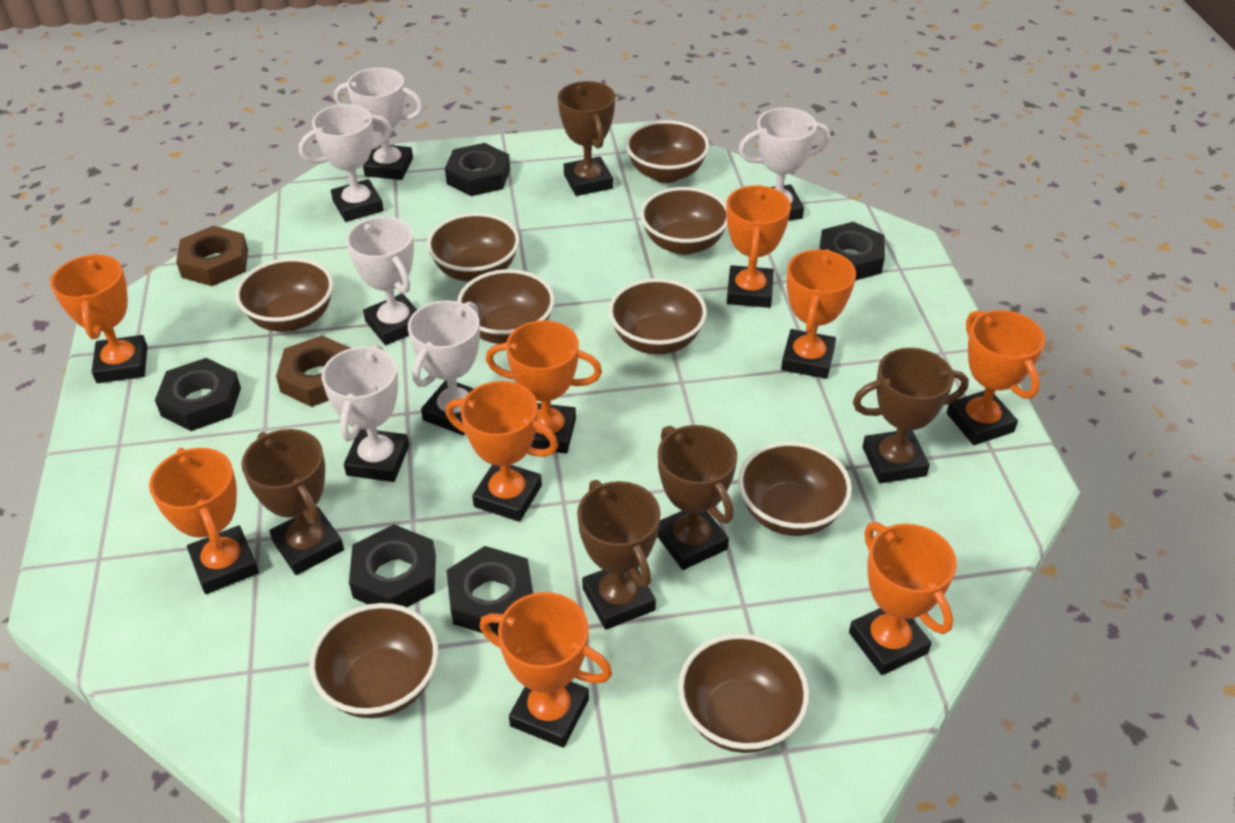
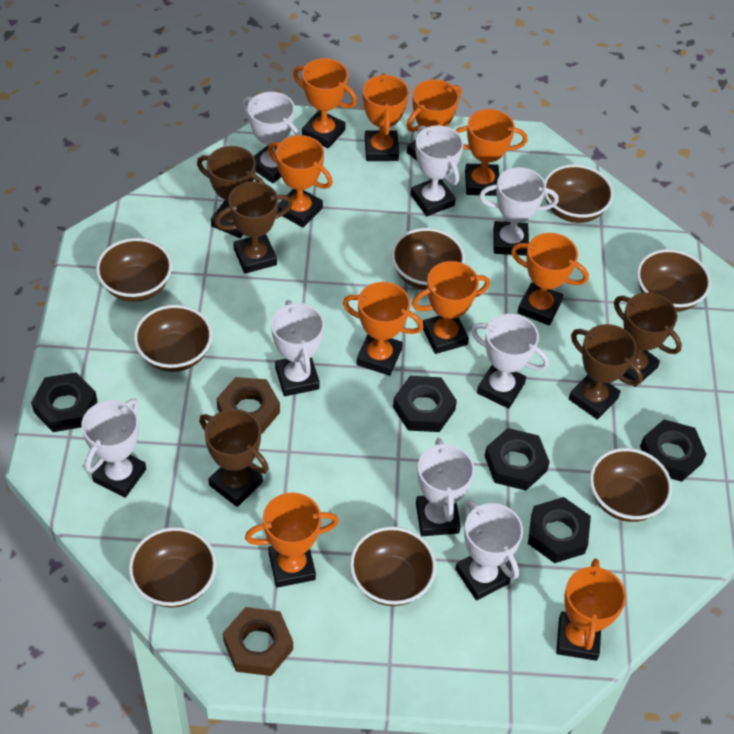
brown bowl: [235,258,334,332] [309,603,439,718] [427,213,520,282] [457,269,555,344] [609,278,707,354] [625,120,709,183] [640,187,728,255] [678,633,809,753] [738,441,852,536] = 9 -> [96,238,172,302] [128,527,217,608] [134,305,212,372] [350,526,436,606] [391,228,465,290] [544,164,614,223] [590,448,672,522] [637,249,711,312] = 8
orange trophy: [50,254,148,383] [149,448,259,594] [446,381,558,522] [480,592,612,748] [486,320,602,454] [726,185,791,308] [781,249,856,379] [849,522,957,675] [947,310,1045,445] = 9 -> [245,492,339,588] [268,135,333,228] [293,58,357,149] [343,282,424,376] [363,73,409,161] [406,79,461,161] [412,261,490,354] [455,109,527,196] [511,233,589,326] [556,558,626,661] = 10
white trophy: [299,104,392,222] [322,344,409,482] [334,68,424,180] [346,217,417,345] [408,300,480,435] [738,108,831,221] = 6 -> [81,399,146,498] [243,92,300,183] [271,300,324,396] [410,125,463,216] [416,438,475,536] [455,500,523,600] [471,314,549,409] [479,167,559,256] = 8

